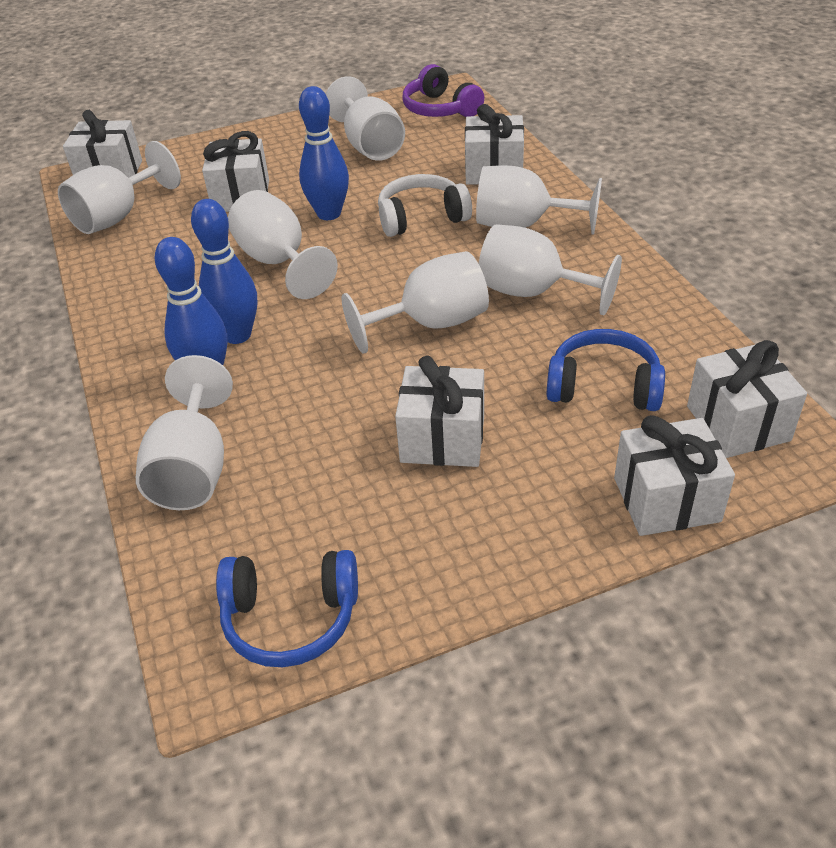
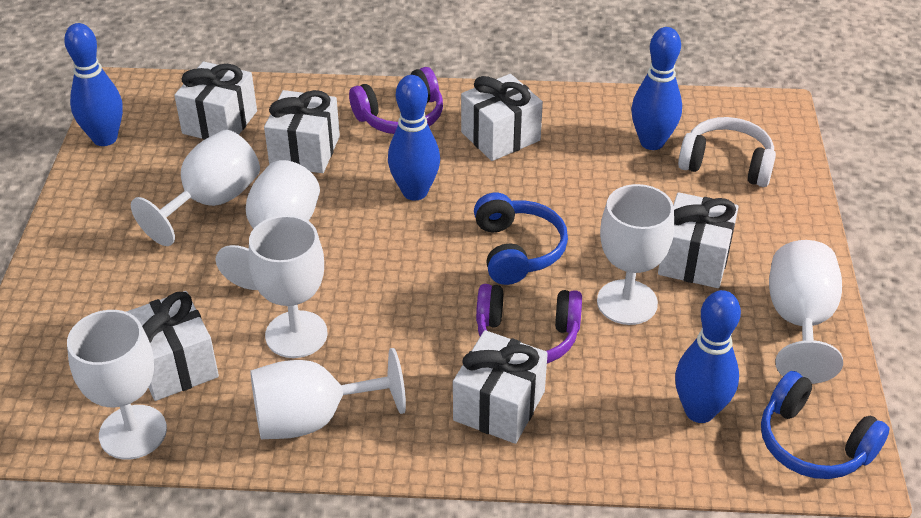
blue bowling pin: [155,237,227,365] [191,199,257,344] [299,86,349,220] = 3 -> [64,23,123,146] [388,75,440,200] [631,27,682,150] [675,290,741,423] = 4
purple headphones: [402,64,484,117] = 1 -> [349,67,443,134] [476,284,582,364] = 2

